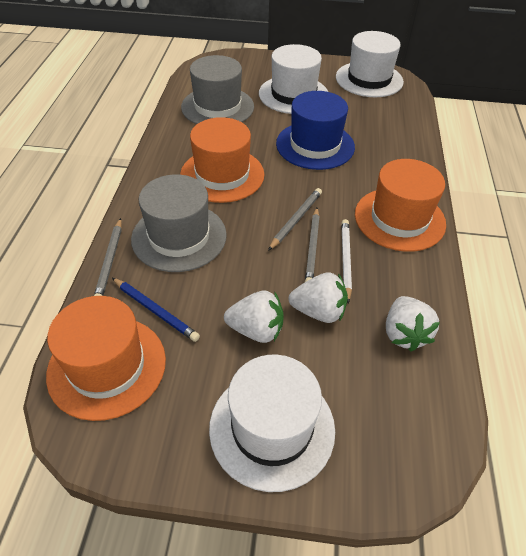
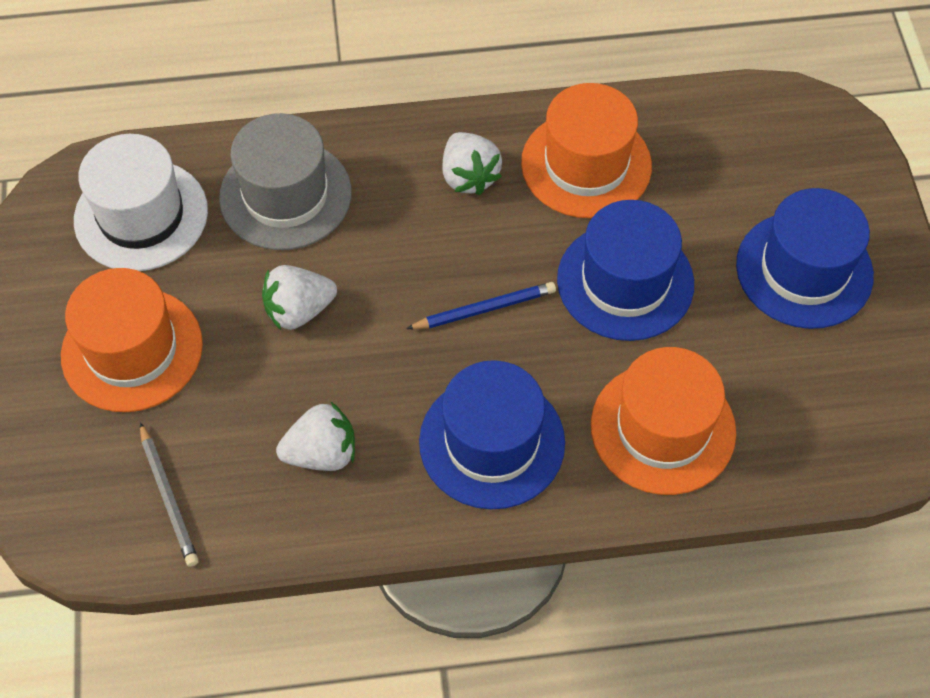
blue hat: [276,91,355,170] = 1 -> [419,360,565,509] [557,200,694,341] [736,188,874,329] = 3
grey hat: [131,174,227,272] [181,55,254,124] = 2 -> [219,113,352,250] = 1
grey pencil: [94,218,122,296] [268,188,322,251] [305,208,320,282] = 3 -> [140,422,199,567] = 1
white hat: [209,355,335,492] [259,44,328,114] [336,31,404,97] = 3 -> [74,134,208,271] = 1
white pencil: [341,219,352,303] = 1 -> none = 0

